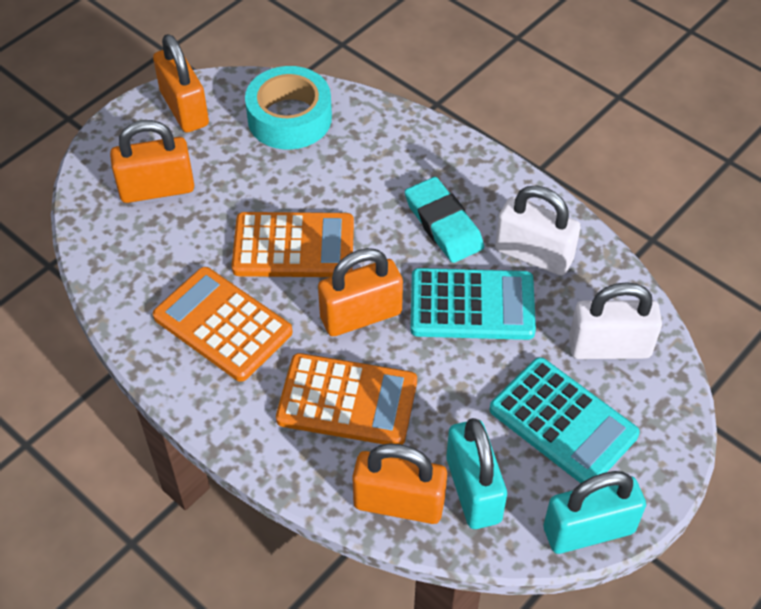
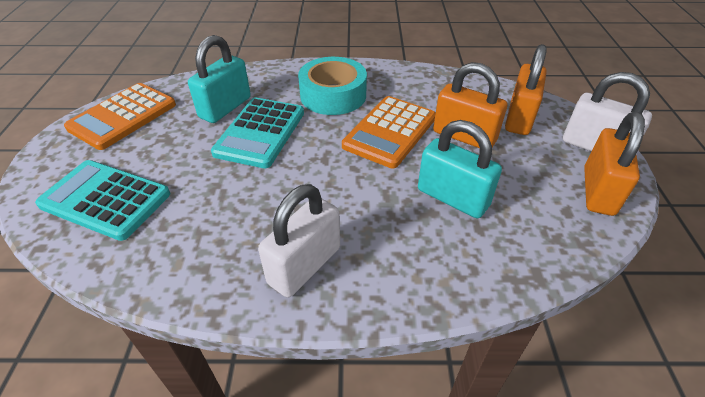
orange calculator: [153,267,293,382] [232,212,354,277] [276,353,417,445] = 3 -> [64,83,176,150] [342,96,436,169] = 2
orange padlock: [110,120,194,203] [153,34,209,133] [318,248,403,336] [352,443,447,524] = 4 -> [433,62,507,148] [505,44,546,135] [584,112,645,216] = 3
turquoise eraser: [405,177,484,263] = 1 -> none = 0

